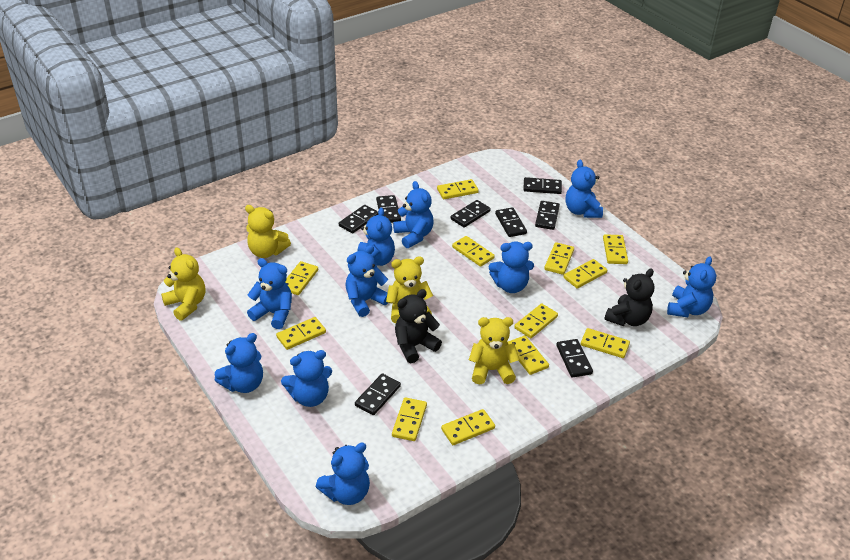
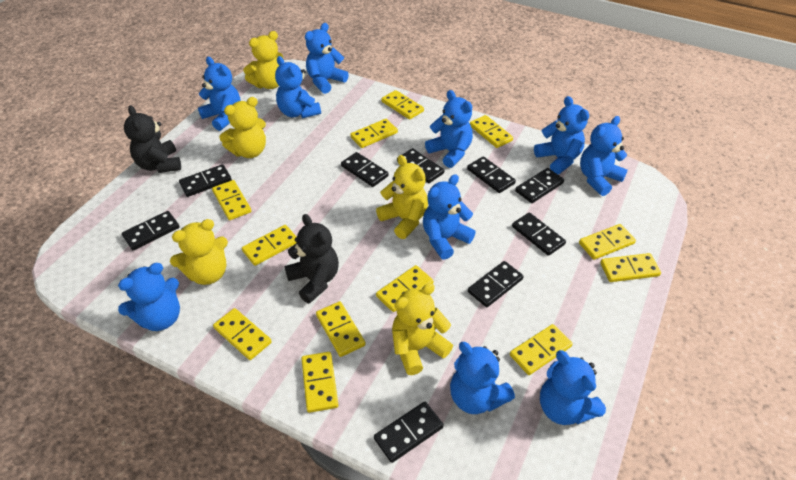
black domino: [339,205,378,234] [355,373,401,415] [376,195,401,223] [451,200,491,228] [495,207,527,237] [524,177,562,194] [535,201,560,230] [556,339,593,378] = 8 -> [122,211,180,250] [179,164,232,197] [341,152,389,187] [374,402,444,463] [397,148,444,183] [467,156,516,193] [468,261,524,307] [512,212,566,256] [515,168,564,203] = 9
yellow teddy bear: [161,247,205,321] [245,205,291,258] [386,257,433,323] [469,317,520,384] = 4 -> [170,219,228,285] [219,97,266,158] [243,31,283,89] [376,155,428,239] [392,283,453,375] = 5

